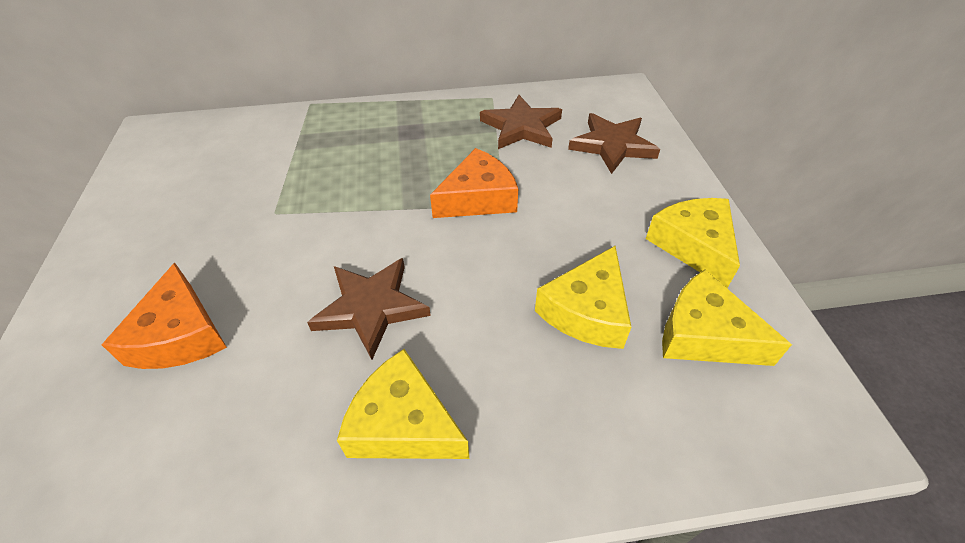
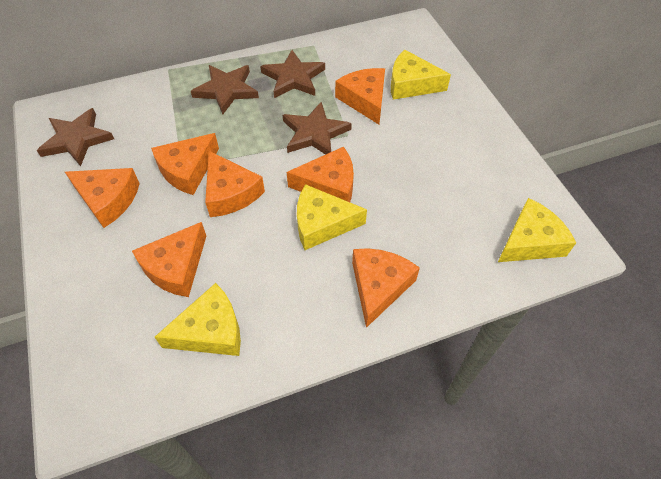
brown star: [307,258,431,360] [480,95,562,149] [568,113,660,174] = 3 -> [37,108,114,166] [191,65,259,115] [260,50,325,98] [283,102,352,155] = 4
orange cheese: [102,263,227,369] [430,148,518,218] = 2 -> [65,168,140,228] [132,222,206,297] [151,133,219,195] [205,151,265,217] [287,147,354,202] [335,68,385,124] [352,248,420,328] = 7

